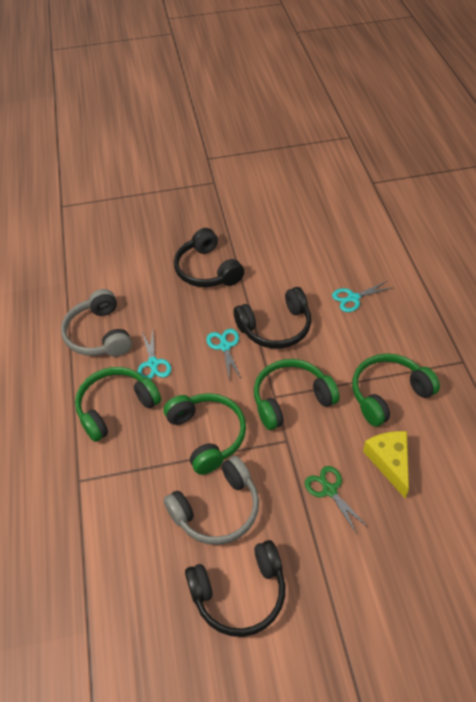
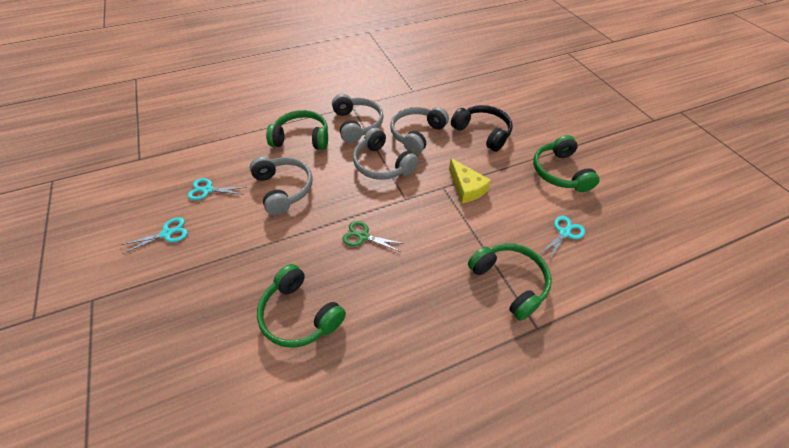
black headphones: [174,228,244,287] [185,540,285,637] [234,287,311,349] = 3 -> [451,105,513,152] = 1
grey headphones: [61,289,132,357] [163,456,259,545] = 2 -> [250,156,313,215] [332,94,384,143] [353,128,418,180] [390,107,449,154] = 4

